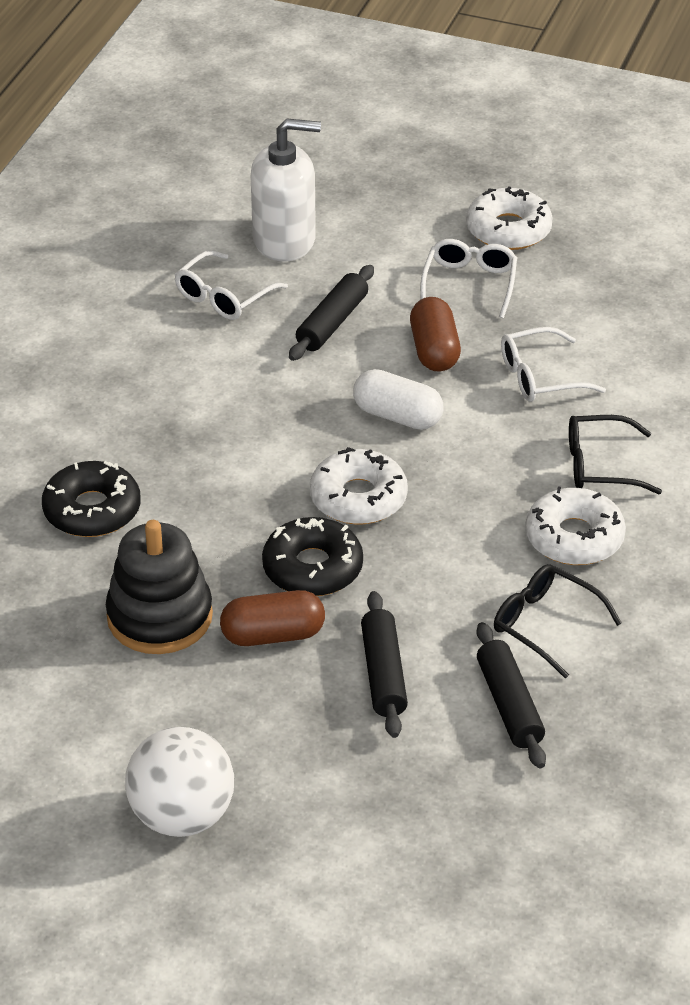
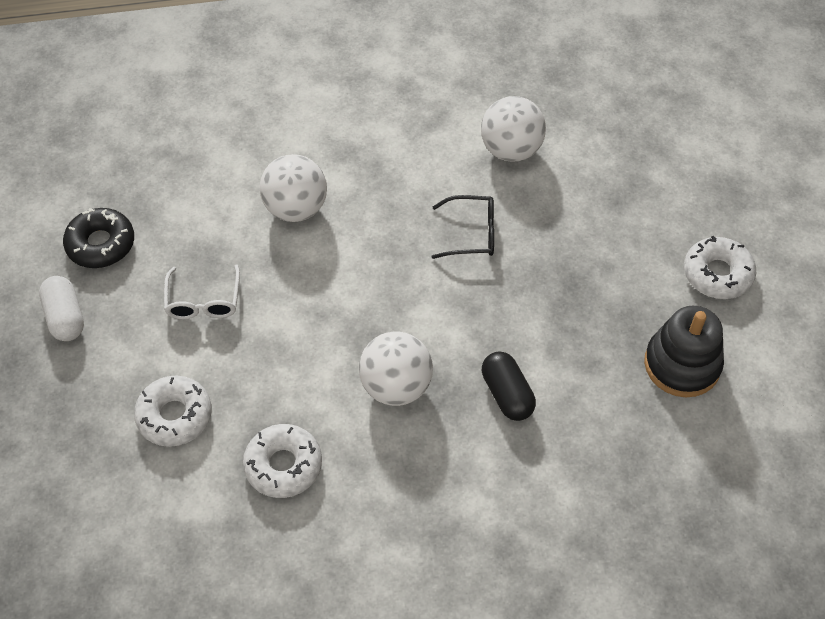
black capsule: none = 0 -> [482,351,536,421] = 1
black donut: [42,461,141,537] [262,517,363,596] = 2 -> [63,208,134,268] = 1
black glasses: [494,564,622,678] [569,415,662,494] = 2 -> [432,195,494,259] = 1
black rolling pin: [289,265,374,361] [361,591,408,738] [476,622,546,768] = 3 -> none = 0
brown capsule: [220,590,325,646] [410,297,461,371] = 2 -> none = 0
white ball: [125,727,234,837] = 1 -> [260,154,327,222] [359,332,433,406] [481,96,546,162] = 3
white glasses: [174,250,288,320] [420,239,517,318] [501,327,606,402] = 3 -> [164,264,240,319] = 1
white soap dispenser: [251,119,321,262] = 1 -> none = 0

